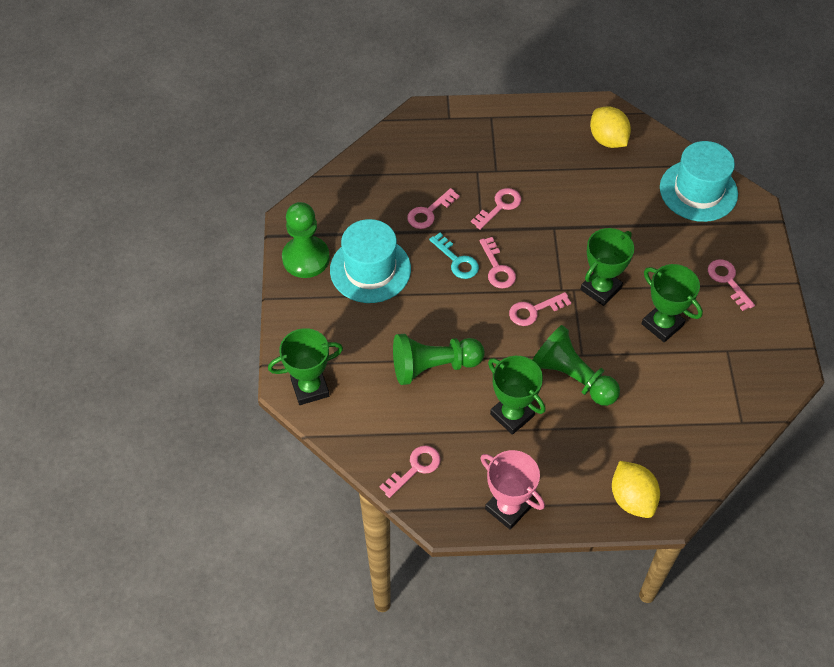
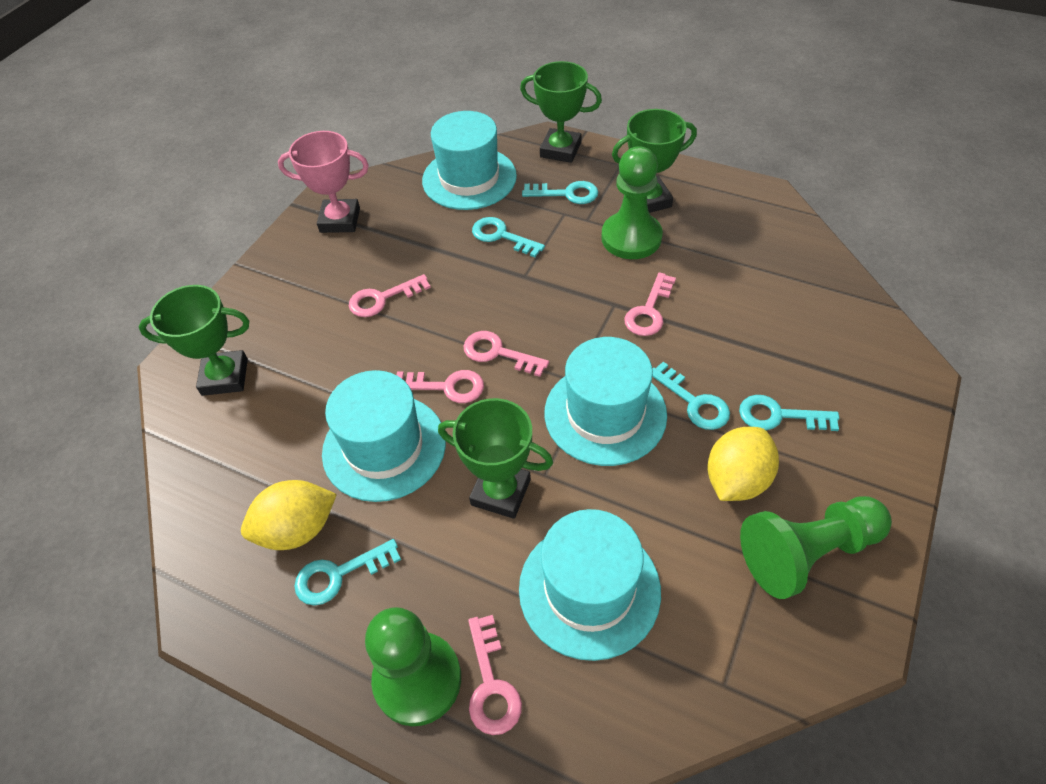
pink key: [380,446,440,498] [407,188,460,229] [471,188,521,230] [479,237,516,288] [509,292,571,326] [708,259,755,311] = 6 -> [349,274,431,317] [397,370,484,403] [463,331,549,377] [468,615,522,735] [624,272,676,336] = 5
turquoise hat: [330,219,411,303] [660,141,738,222] = 2 -> [322,370,446,502] [422,111,517,210] [519,509,661,661] [545,337,667,466] = 4
turquoise key: [429,233,479,279] = 1 -> [294,539,401,605] [472,217,545,258] [522,181,598,204] [652,362,730,430] [739,395,839,431] = 5

